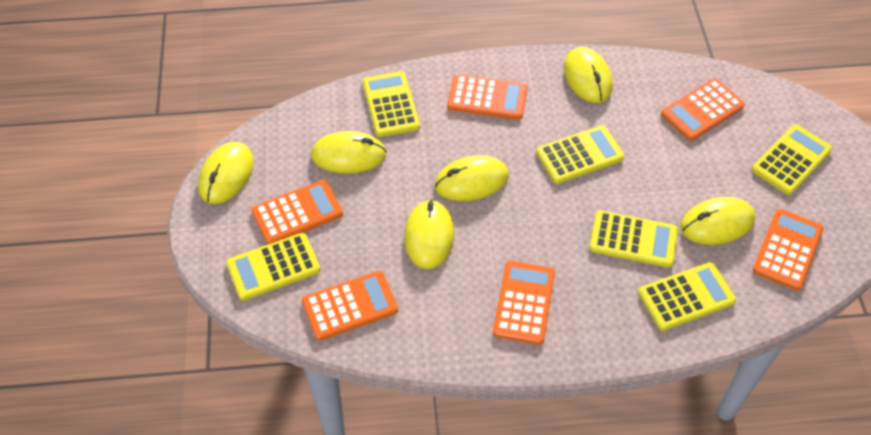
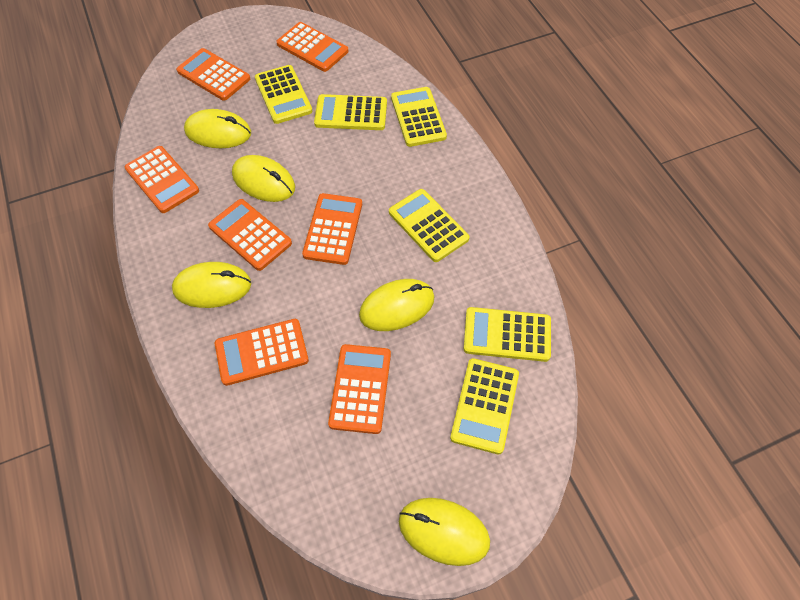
orange calculator: [252,180,343,244] [302,271,398,341] [447,75,527,120] [493,261,555,345] [661,79,745,141] [753,209,823,291] = 6 -> [124,146,199,213] [176,48,250,101] [208,199,292,271] [215,319,309,386] [276,22,349,72] [302,193,362,265] [328,344,391,434] = 7
yellow mouse: [198,142,253,204] [311,131,387,174] [404,199,454,269] [435,155,509,201] [564,47,613,103] [680,197,755,245] = 6 -> [172,262,251,308] [184,109,251,148] [232,155,295,202] [359,279,434,331] [399,498,490,566] = 5

